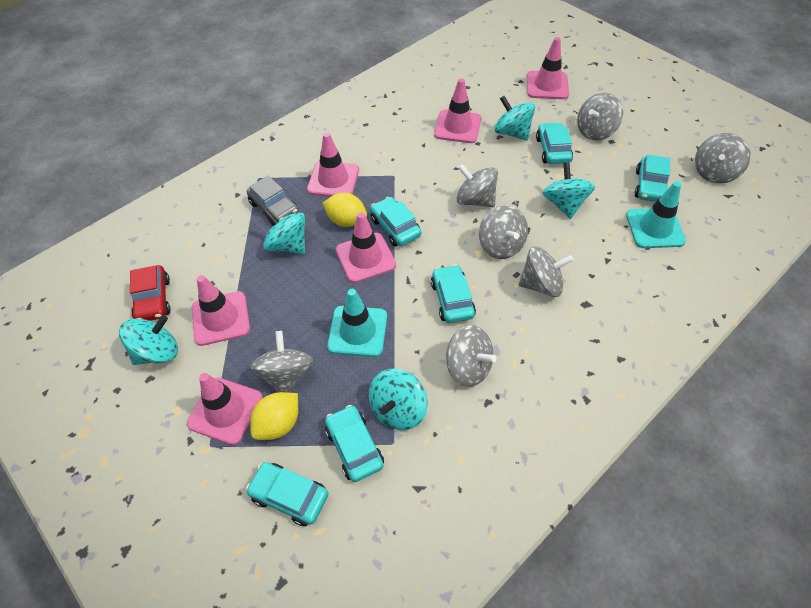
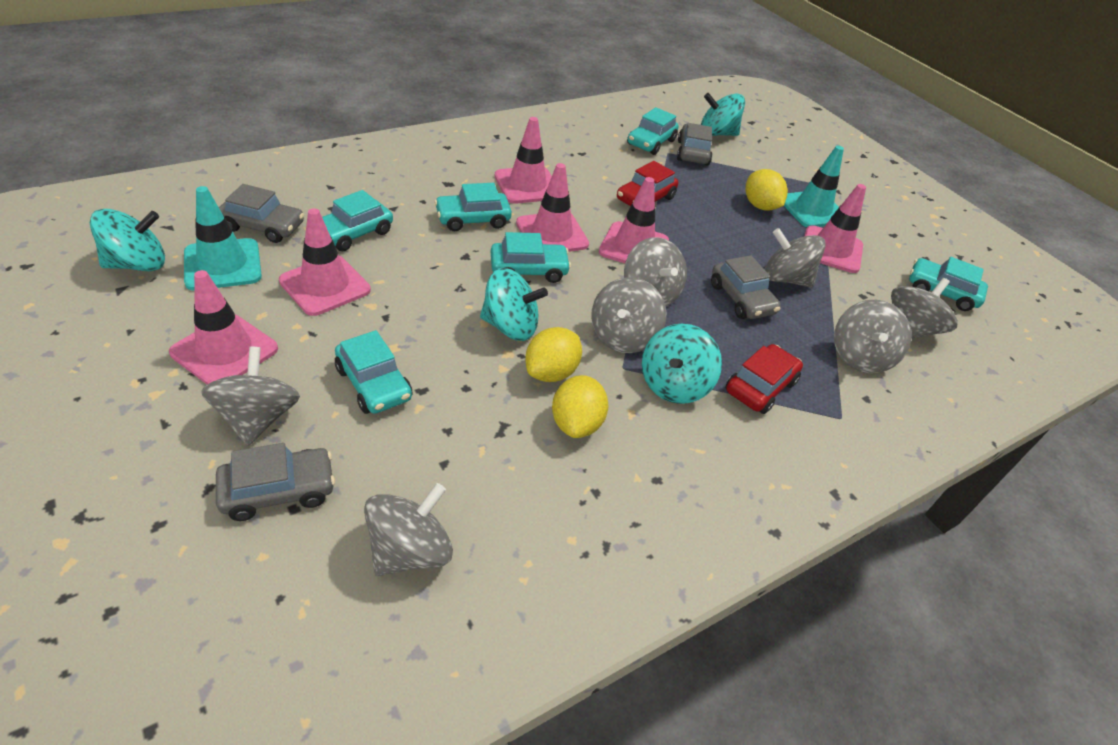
grey car: [247,176,298,226] = 1 -> [216,443,335,521] [219,184,304,243] [677,123,712,166] [711,255,781,319] = 4
red car: [130,265,171,321] = 1 -> [617,161,678,206] [725,344,803,414] = 2
turquoise spinning top: [119,315,178,365] [263,209,305,254] [369,368,428,430] [494,96,535,141] [542,163,595,219] = 5 -> [90,209,165,271] [480,268,548,341] [642,323,722,404] [701,93,745,136] = 4
yellow lemon: [250,392,298,440] [323,193,367,227] = 2 -> [525,327,582,382] [552,375,609,438] [745,169,788,211] = 3

